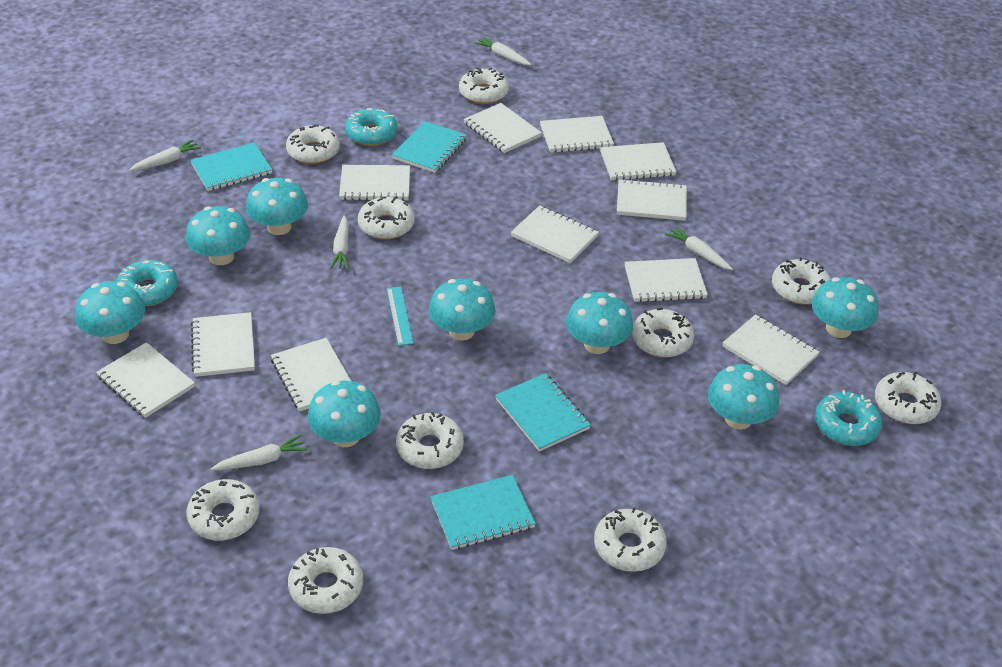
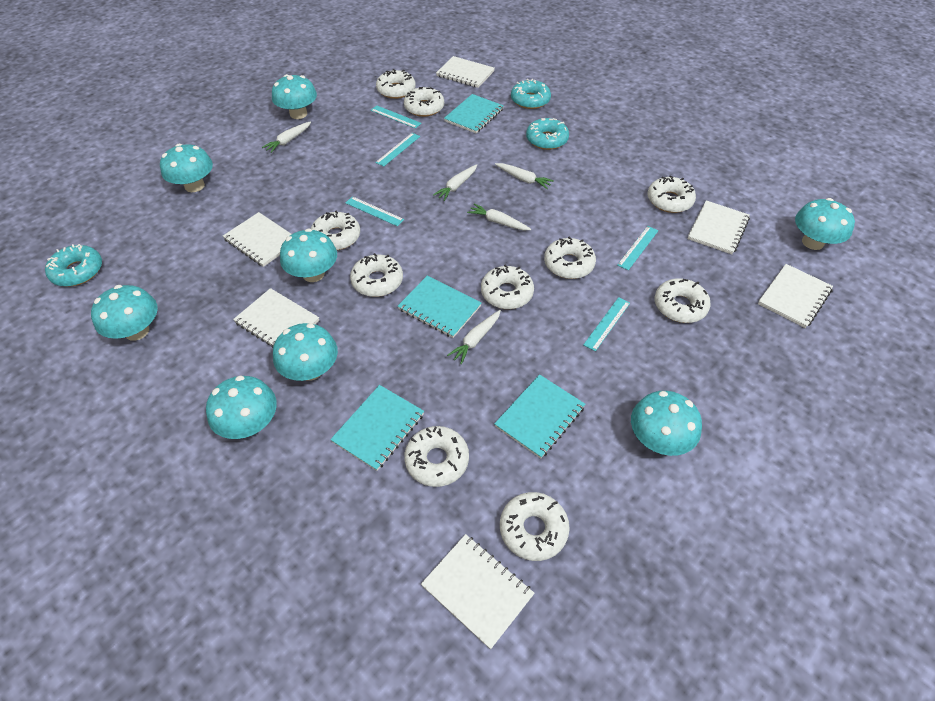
turquoise ruler: [387,287,414,346] = 1 -> [346,196,404,226] [371,105,422,129] [375,133,420,167] [583,297,630,351] [617,226,659,270] = 5
white notebook: [96,342,195,418] [191,312,255,377] [271,338,351,411] [339,165,410,201] [464,103,542,153] [511,205,599,263] [540,116,614,153] [600,142,676,181] [617,179,687,221] [624,258,708,303] [722,314,820,385] = 11 -> [223,212,292,267] [233,288,319,348] [421,534,535,649] [436,56,495,88] [688,200,750,254] [758,264,833,328] = 6

